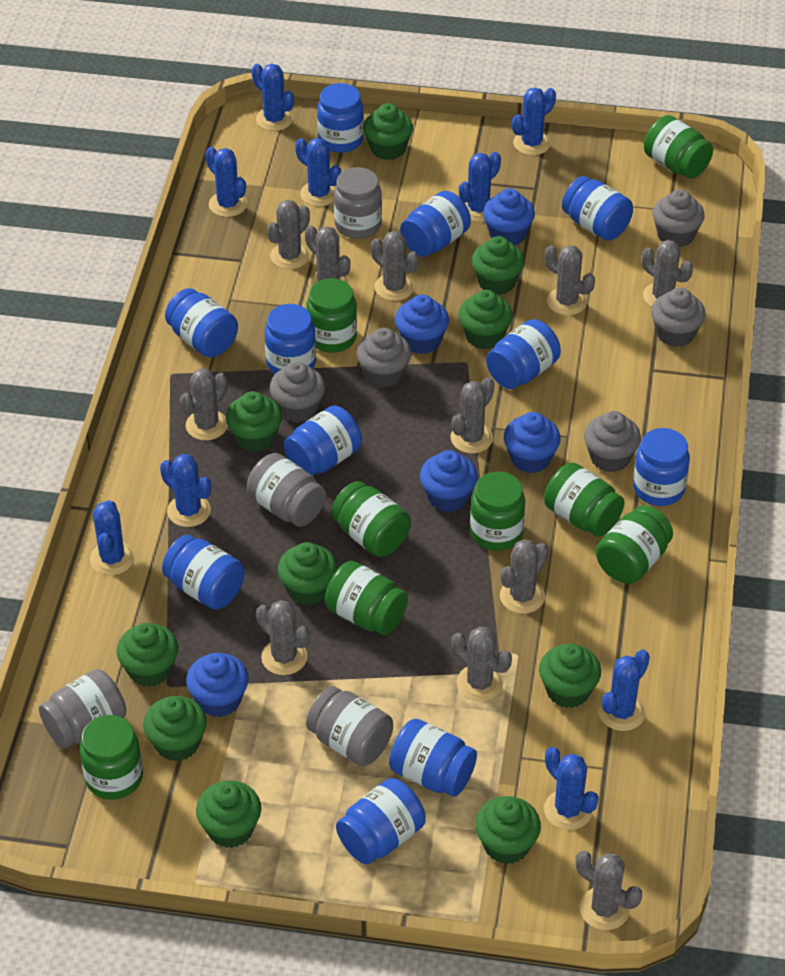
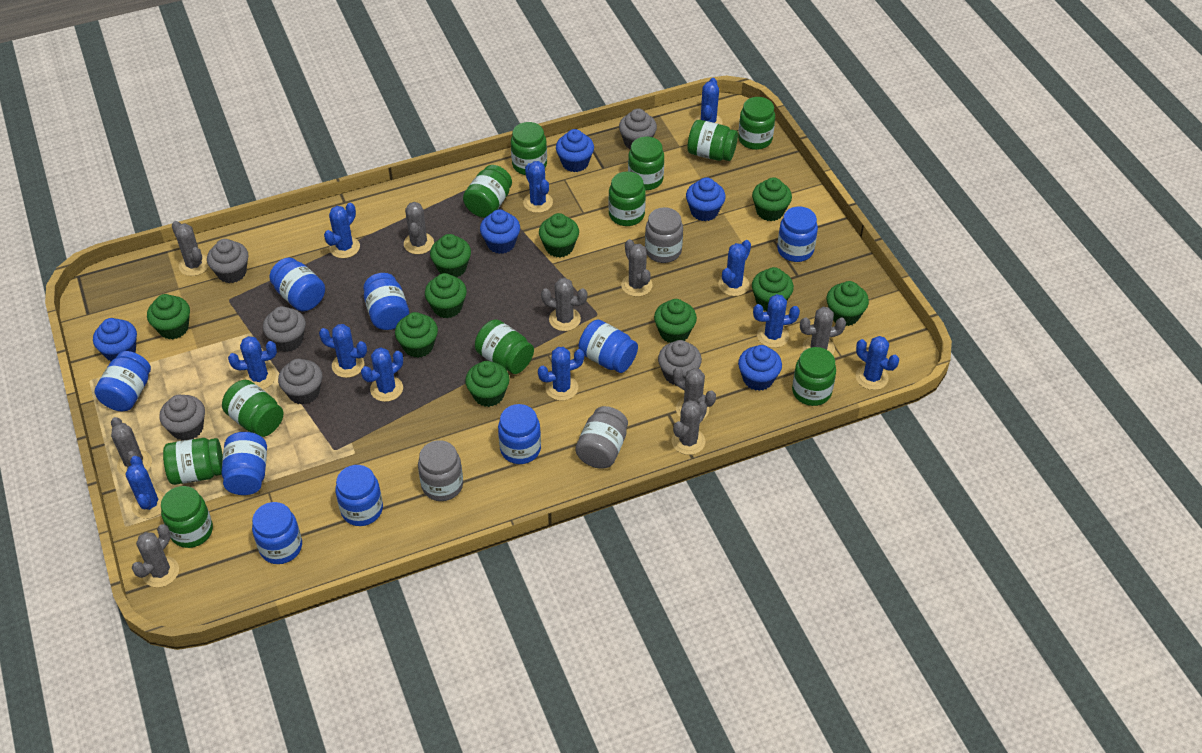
blue cactus: [90,500,135,575] [160,454,211,527] [205,147,247,217] [252,64,294,131] [295,138,341,207] [459,152,501,222] [512,88,556,155] [544,747,599,830] [598,649,650,731] = 9 -> [126,456,165,519] [228,336,277,389] [319,324,367,378] [324,203,360,258] [361,348,403,402] [523,161,553,213] [538,347,584,401] [694,78,722,125] [718,240,751,296] [753,294,800,348] [856,336,899,390] = 11
blue jar: [162,535,245,609] [165,288,238,357] [265,304,316,374] [284,406,362,476] [317,83,364,153] [336,778,426,865] [389,719,477,797] [400,191,471,257] [486,319,561,389] [562,176,633,241] [633,428,690,506] = 11 -> [94,351,151,411] [222,432,267,495] [252,502,302,564] [270,258,325,311] [335,465,383,526] [363,273,409,330] [498,404,541,464] [578,320,638,373] [777,206,818,262] = 9
green jar: [80,715,143,800] [306,278,357,353] [325,561,408,635] [331,481,411,557] [470,472,525,551] [544,463,625,537] [596,505,673,584] [644,115,713,179] = 8 -> [161,486,213,548] [163,438,223,485] [222,380,284,437] [463,165,512,218] [475,319,534,374] [511,122,547,175] [608,171,646,226] [628,137,664,190] [687,120,738,161] [738,97,775,150] [792,347,836,406] = 11
grey cactus: [180,368,228,440] [256,600,309,675] [267,200,310,269] [305,225,350,288] [371,231,419,301] [451,377,494,453] [451,626,512,702] [500,539,548,614] [545,245,595,315] [576,851,642,930] [642,240,693,307] = 11 -> [111,417,152,477] [132,524,179,587] [172,221,209,276] [404,202,434,254] [541,278,587,331] [621,239,653,297] [672,400,707,455] [673,367,716,418] [800,307,846,355] = 9
grey cupcake: [270,362,325,422] [356,328,411,388] [584,411,641,472] [651,288,706,347] [653,190,705,247] = 5 -> [159,395,205,441] [207,239,248,283] [263,306,306,352] [278,359,323,405] [619,109,657,149] [658,340,702,386] = 6
grey jar: [39,669,126,749] [247,453,326,527] [306,686,393,766] [334,167,382,239] = 4 -> [418,440,463,501] [575,406,628,469] [645,207,683,263] = 3

